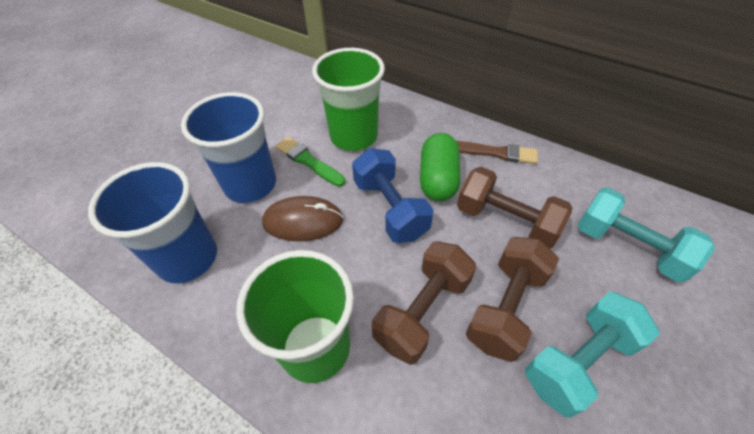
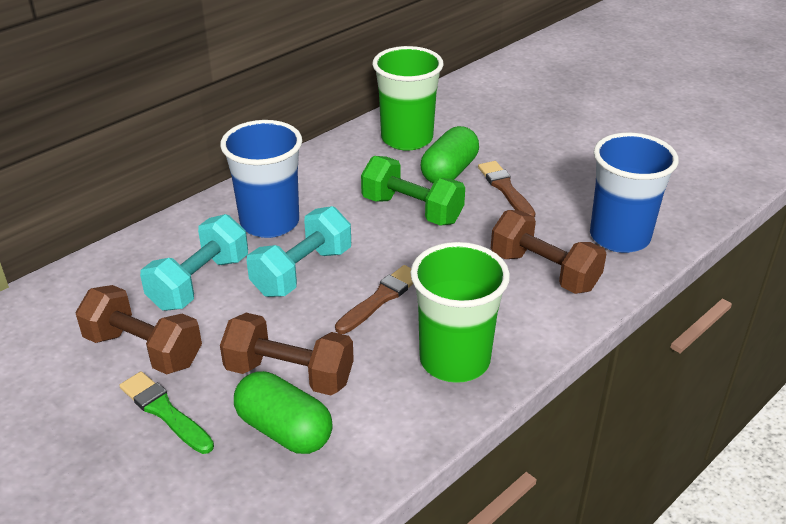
blue dumbbell: [352,148,434,243] = 1 -> none = 0
brown brush: [457,141,538,164] = 1 -> [335,265,413,334] [478,161,536,218] = 2
brown mouse: [262,196,343,242] = 1 -> none = 0
green capsule: [420,133,460,201] = 1 -> [234,371,333,454] [421,126,479,184] = 2
green dumbbell: none = 0 -> [361,156,465,226] = 1

